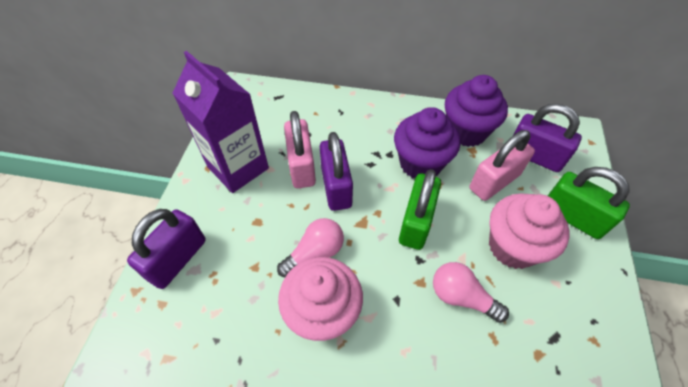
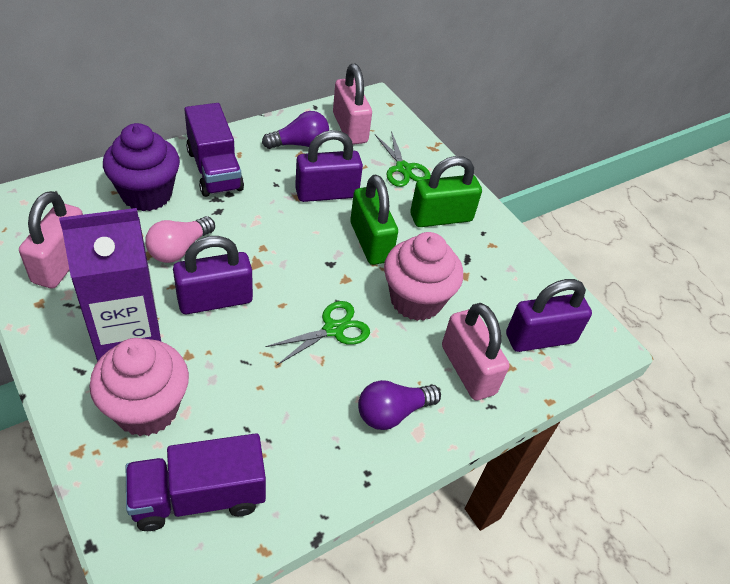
green scissors: none = 0 -> [266,301,370,365] [375,131,431,187] = 2
pink light bulb: [277,218,344,277] [433,262,509,323] = 2 -> [145,216,215,263] = 1
pink padlock: [284,111,316,188] [470,130,535,201] = 2 -> [19,191,83,289] [333,63,372,145] [442,303,509,400] = 3
purple cupcake: [394,107,460,178] [445,75,508,147] = 2 -> [103,123,180,211] = 1
purple light bulb: none = 0 -> [262,111,329,149] [358,380,441,430] = 2
purple truck: none = 0 -> [126,433,266,531] [184,103,244,197] = 2

